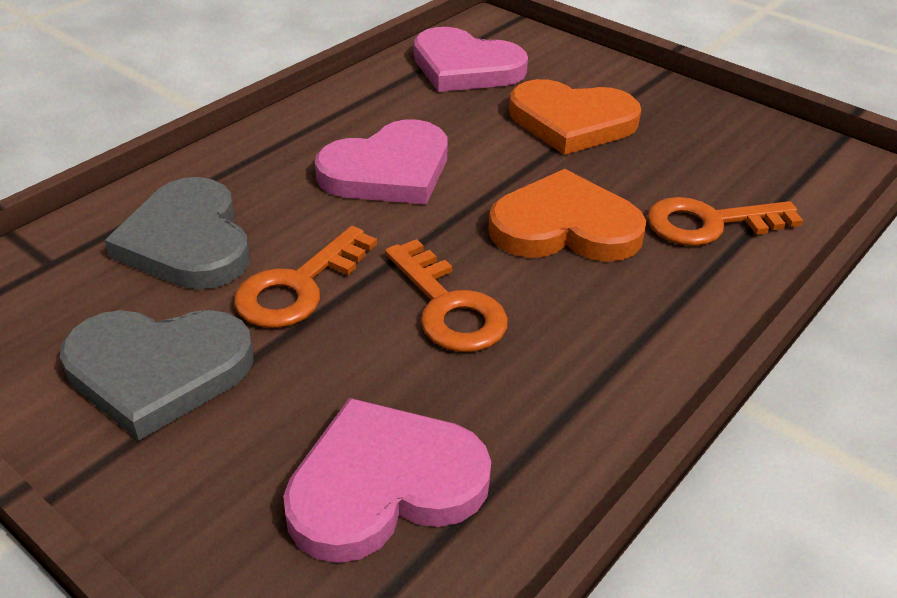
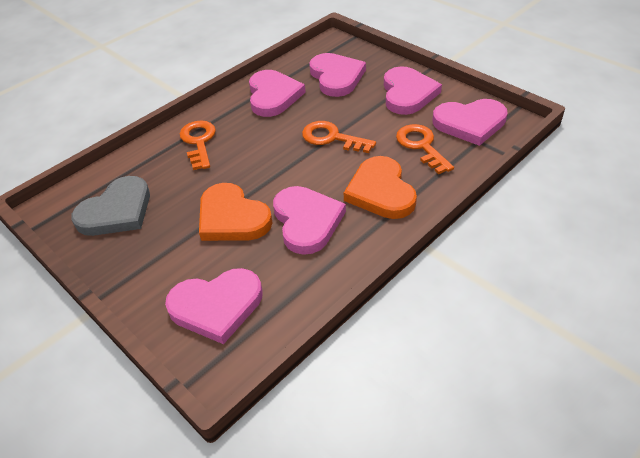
grey heart: [60,310,254,440] [105,177,250,290] = 2 -> [71,176,150,236] = 1
pink heart: [283,398,491,563] [315,119,448,204] [414,27,528,92] = 3 -> [165,268,262,344] [249,70,306,117] [273,186,346,255] [309,53,366,97] [384,66,442,115] [433,99,508,146] = 6

